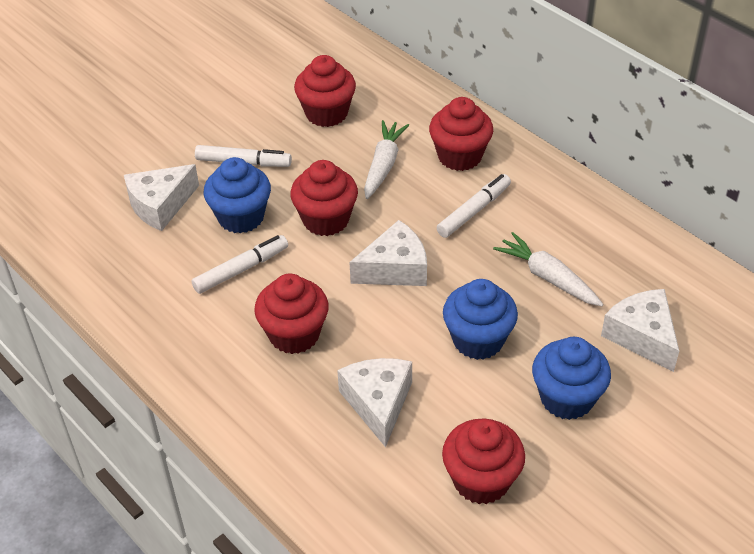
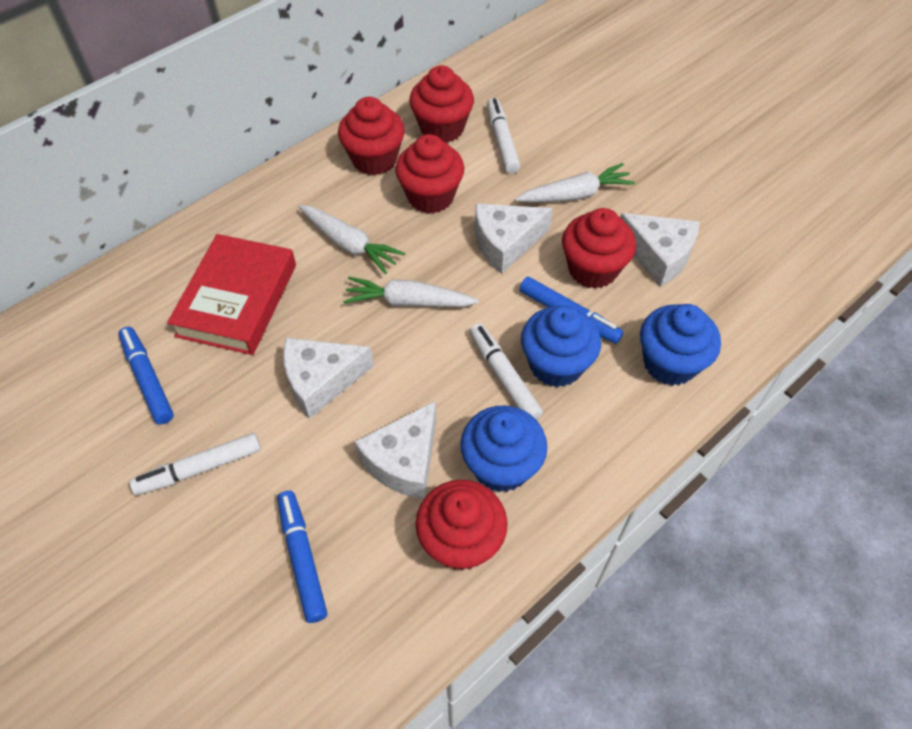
blue marker: none = 0 -> [118,327,174,425] [277,491,327,623] [519,277,623,344] = 3
red book: none = 0 -> [167,234,296,355] = 1
white carrot: [364,120,409,199] [493,232,604,306] = 2 -> [299,205,405,274] [343,277,479,307] [515,163,635,202] = 3

